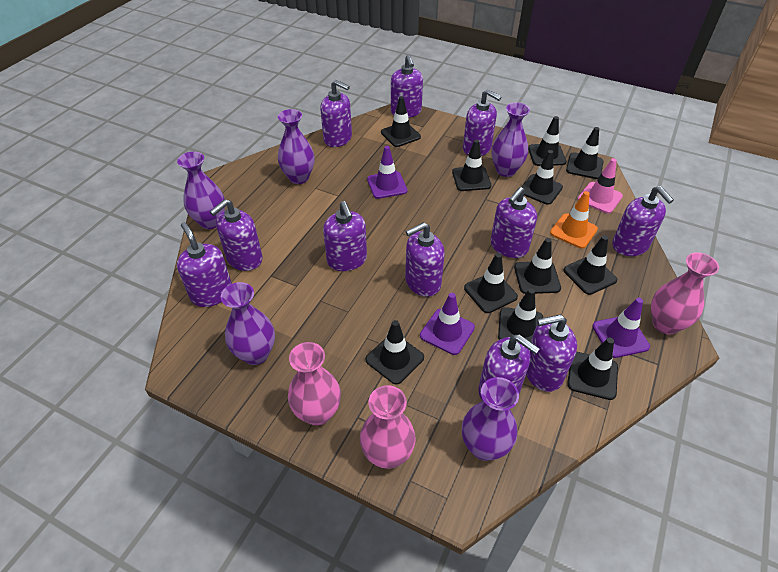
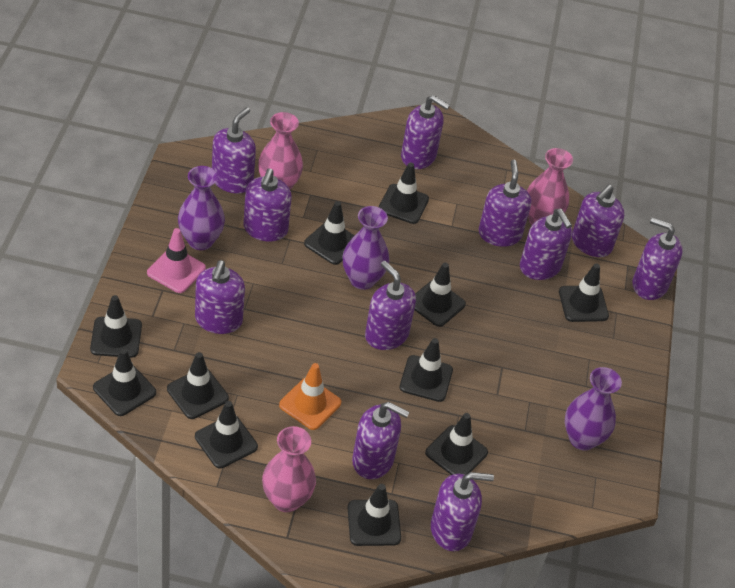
purple traffic cone: [367,146,407,199] [420,293,475,355] [592,298,650,358] = 3 -> none = 0
purple vase: [177,152,225,229] [221,282,275,365] [278,109,315,184] [462,377,519,461] [492,102,530,177] = 5 -> [178,166,225,250] [343,206,390,290] [565,367,622,450] = 3

